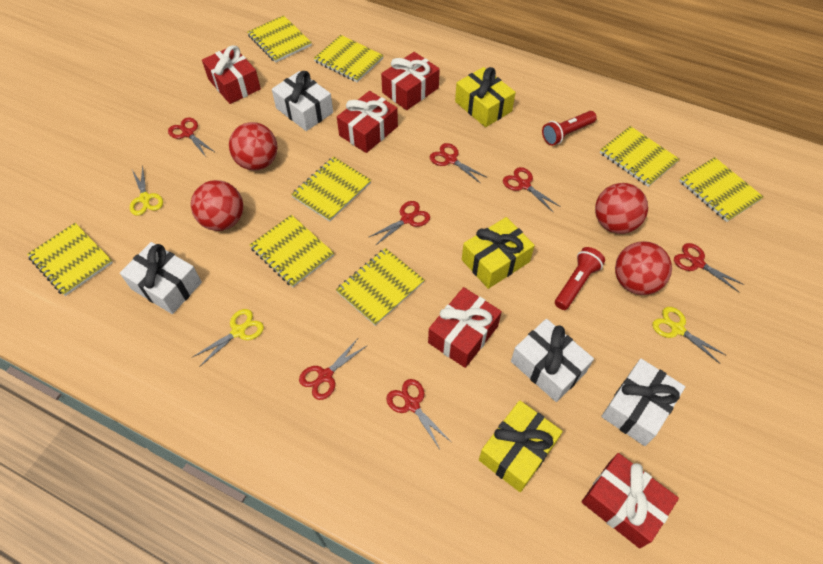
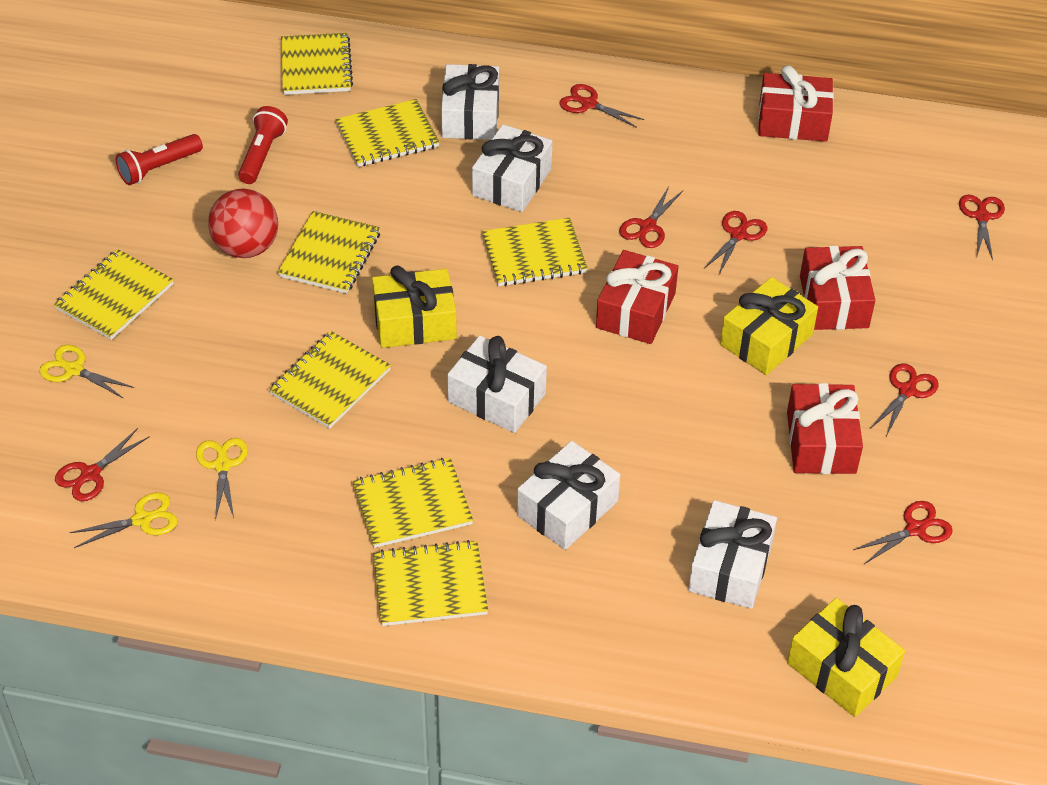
red ball: [191,180,243,231] [229,122,278,170] [595,183,648,234] [615,241,672,295] = 4 -> [208,188,278,258] = 1
red gift: [202,45,261,104] [337,91,398,153] [381,52,440,110] [428,287,502,368] [582,453,679,548] = 5 -> [596,250,678,344] [758,65,834,142] [787,383,863,474] [800,246,875,330] = 4
white gift: [120,242,202,314] [272,71,333,131] [511,319,594,402] [601,359,685,446] = 4 -> [441,64,499,140] [447,336,547,433] [472,124,553,212] [517,441,620,550] [688,500,777,609] = 5

